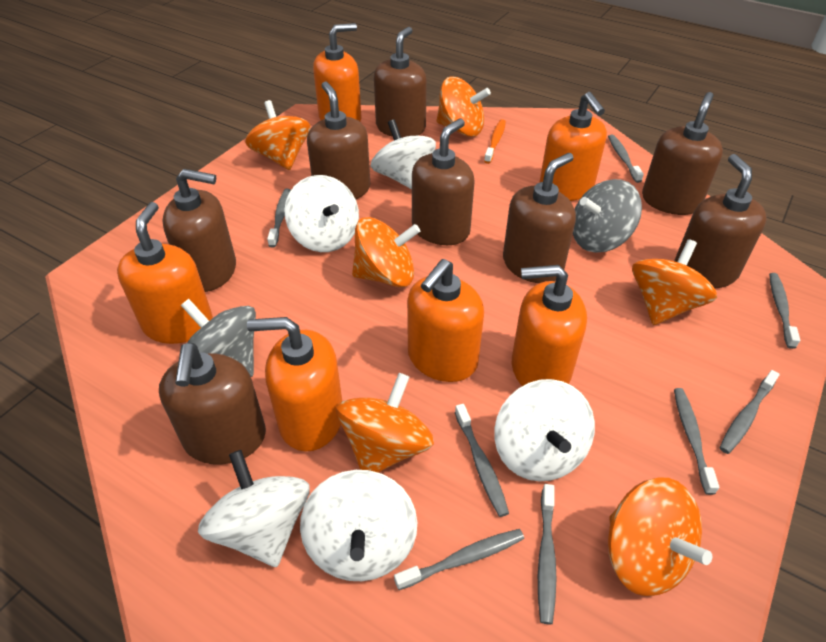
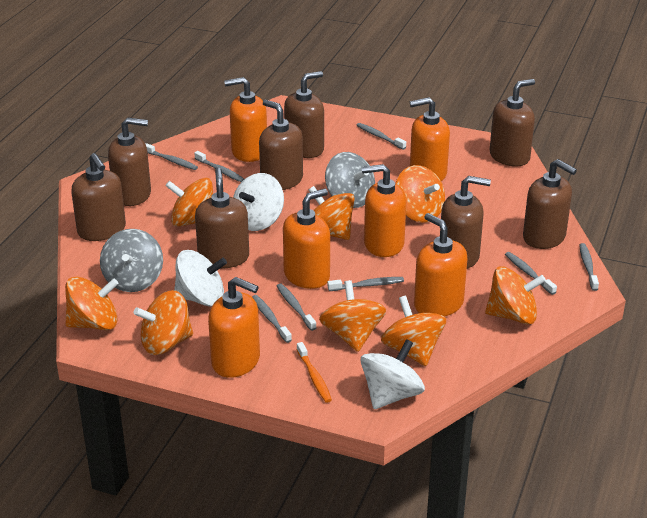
orange spinning top: [245,100,310,170] [336,373,434,473] [352,217,420,287] [437,77,491,137] [608,477,712,596] [632,239,717,325] = 6 -> [65,277,119,330] [133,290,193,355] [165,178,213,226] [309,186,355,240] [319,280,386,352] [381,296,446,366] [396,165,445,223] [485,266,546,324] = 8
white spinning top: [198,450,310,567] [284,175,359,252] [300,470,417,581] [371,120,436,189] [494,379,595,482] = 5 -> [174,250,227,306] [233,173,284,231] [360,339,425,409] = 3

